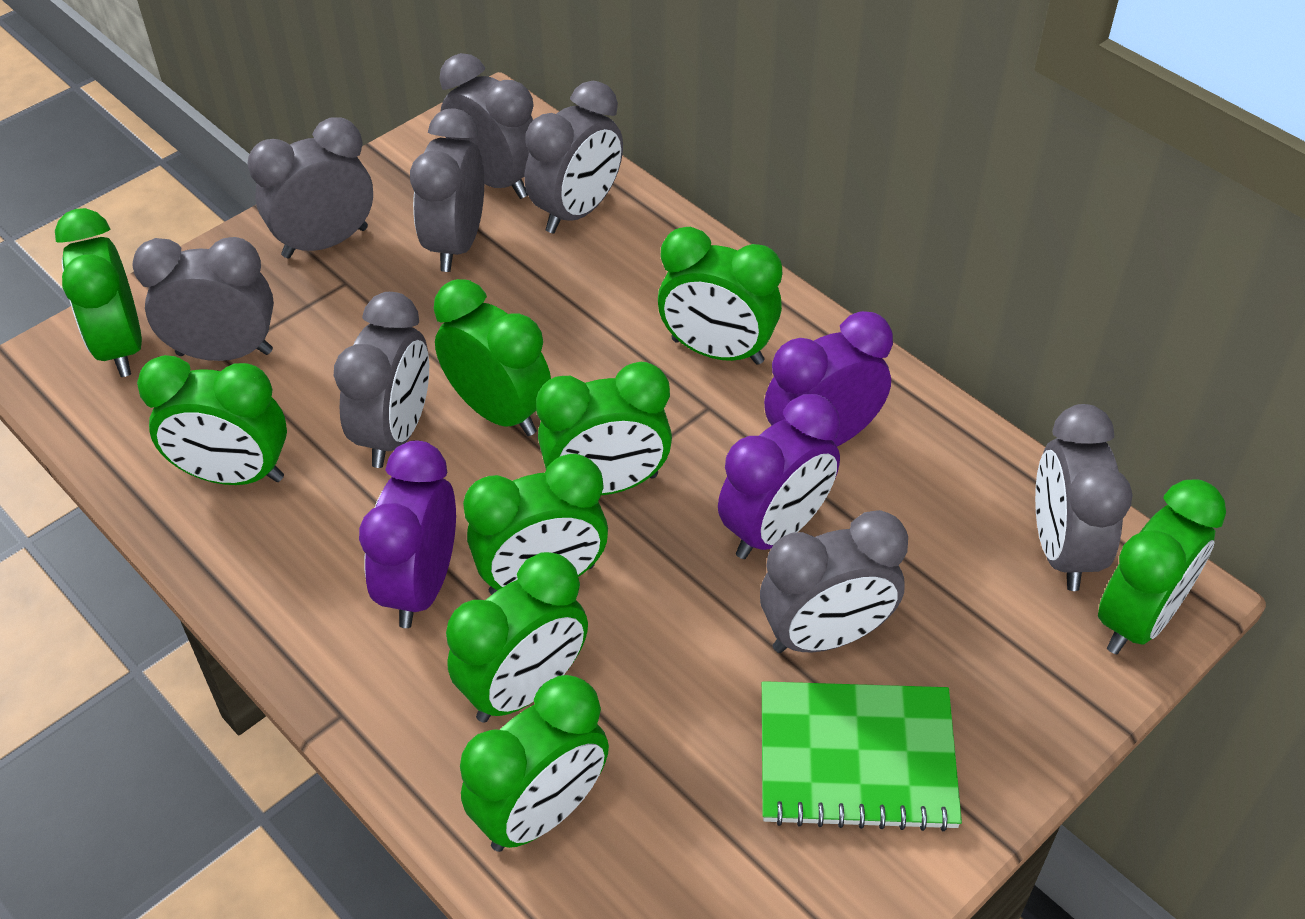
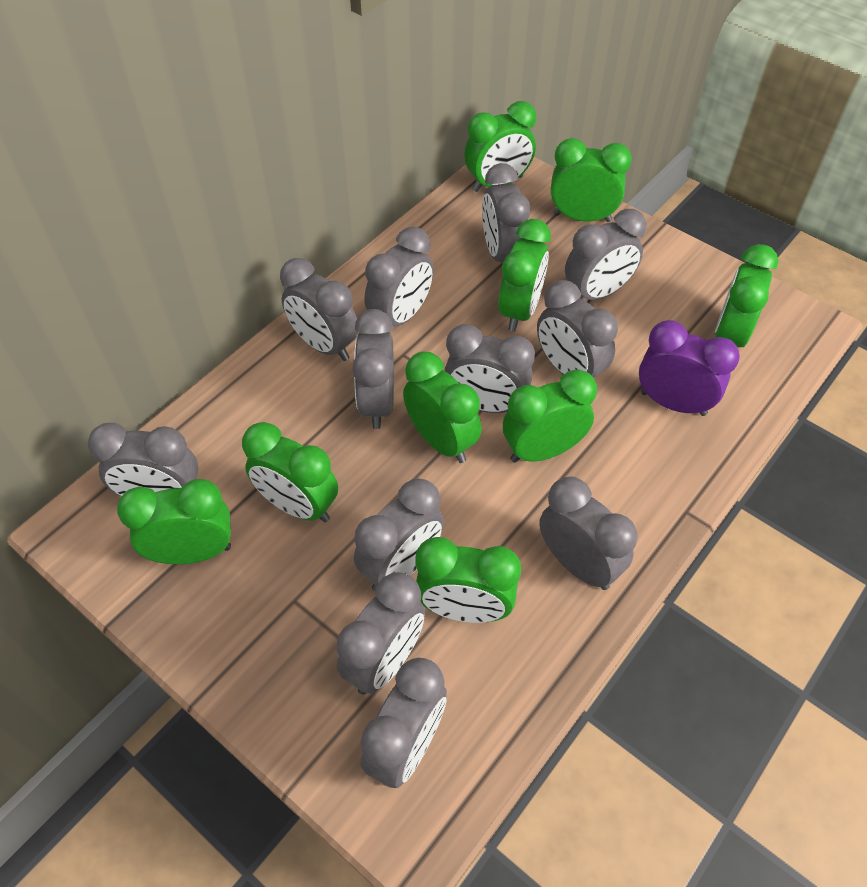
green notebook: [762,681,962,831] = 1 -> none = 0
grey clock: [132,237,274,361] [248,117,373,258] [334,292,429,468] [410,108,484,272] [439,53,534,199] [525,81,623,234] [760,510,908,653] [1035,404,1133,591] = 8 -> [88,423,199,497] [280,258,358,361] [336,572,425,695] [352,309,394,429] [354,478,444,591] [361,658,447,788] [364,227,434,326] [444,324,535,413] [482,163,530,262] [537,280,618,378] [539,477,637,590] [565,209,646,300] = 12
purple clock: [359,440,456,628] [718,394,840,559] [764,311,893,447] = 3 -> [639,320,740,416] = 1

